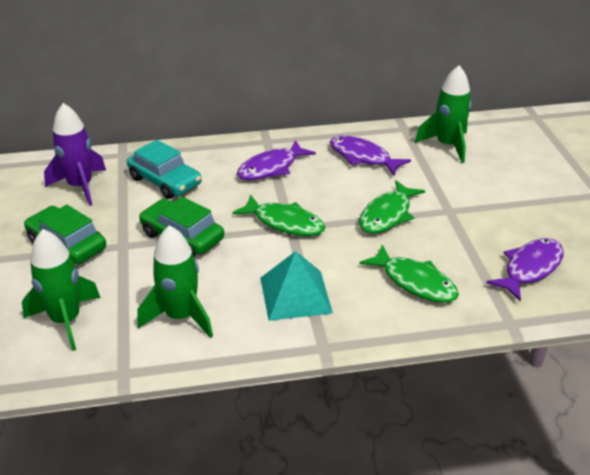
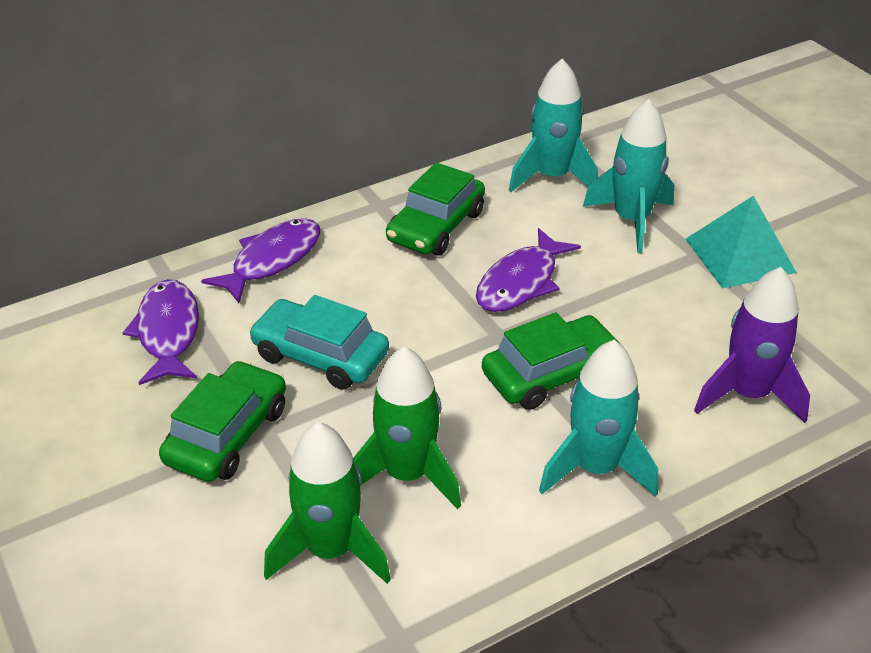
green car: [24,205,106,264] [139,197,224,257] = 2 -> [159,361,286,482] [386,162,485,256] [482,312,623,410] = 3
green fish: [232,195,325,236] [359,180,425,234] [359,244,459,303] = 3 -> none = 0
green rocket: [22,229,101,351] [137,225,213,338] [415,65,472,163] = 3 -> [264,422,391,584] [353,346,461,510] = 2
turquoise rocket: none = 0 -> [509,59,598,192] [539,340,658,497] [583,99,674,253] = 3

